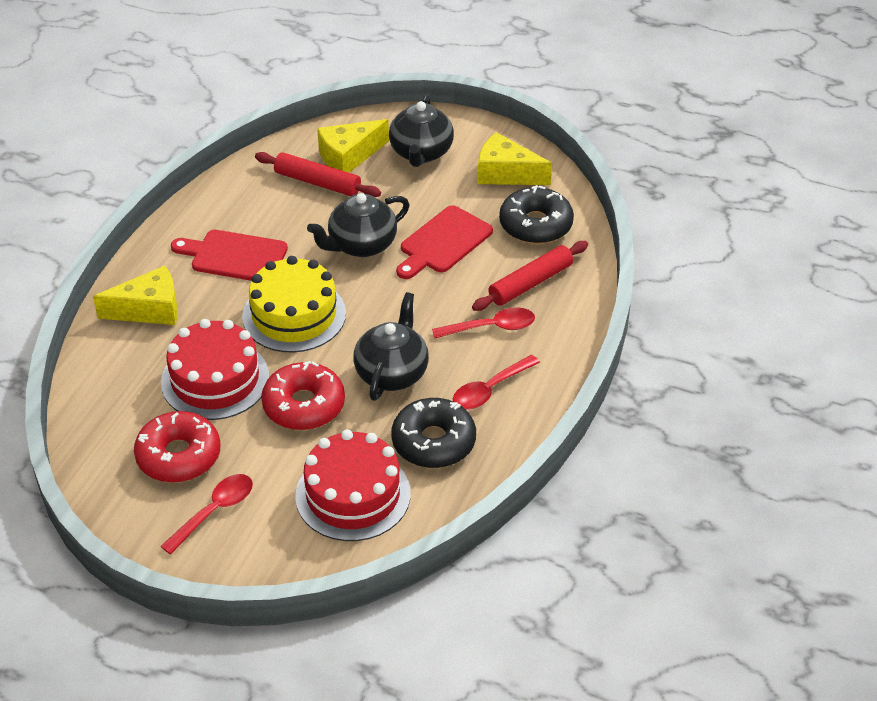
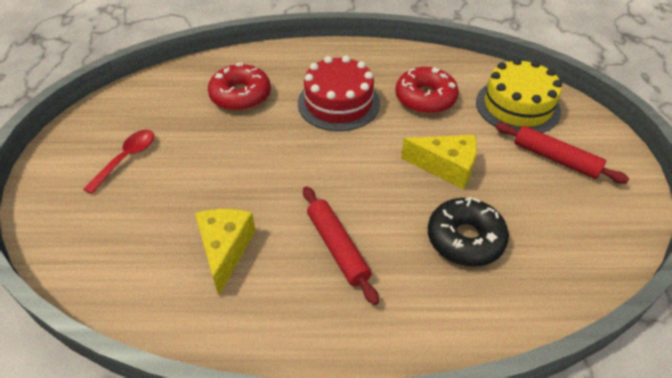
black donut: [391,398,476,468] [499,185,574,244] = 2 -> [428,197,509,267] = 1
black teapot: [307,193,410,257] [353,292,429,401] [389,94,454,167] = 3 -> none = 0
red cake: [161,319,269,420] [295,430,411,541] = 2 -> [298,55,380,131] = 1
red cutting board: [171,230,288,281] [396,205,493,279] = 2 -> none = 0
red spoon: [160,474,253,555] [432,307,535,339] [453,355,540,410] = 3 -> [83,130,154,194] = 1
yellow cheese: [93,266,178,325] [317,119,389,173] [478,132,552,185] = 3 -> [195,209,256,295] [401,135,477,189] = 2

